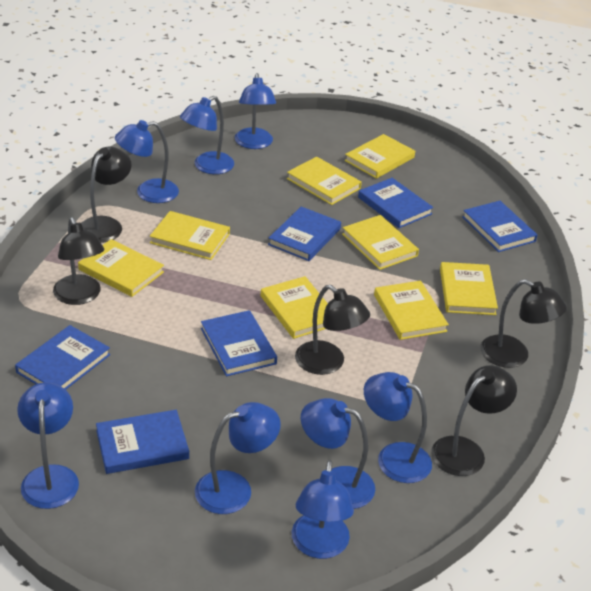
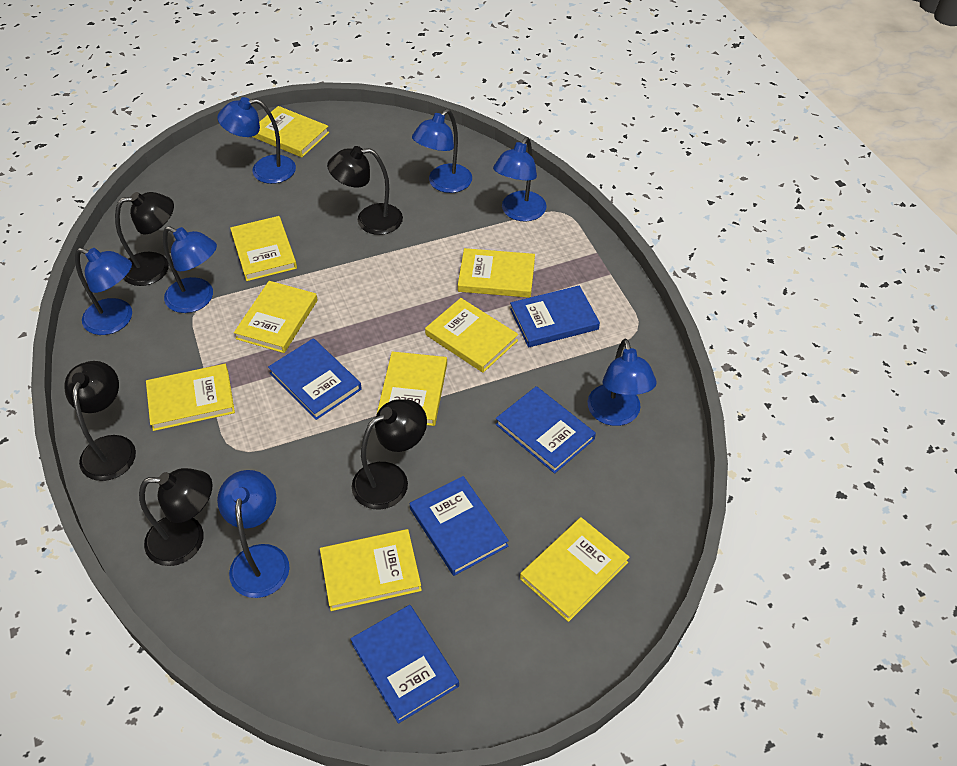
blue book: [15,325,110,390] [96,410,189,474] [201,310,277,376] [268,207,341,261] [358,178,434,228] [462,201,537,252] = 6 -> [268,338,362,420] [351,605,459,724] [410,476,509,576] [496,386,596,474] [510,285,600,347] = 5
blue lamp: [17,382,79,509] [115,120,179,203] [180,96,234,174] [195,402,281,514] [235,73,276,149] [292,460,354,559] [301,398,375,509] [364,372,432,483] = 8 -> [75,248,132,335] [163,226,217,313] [217,97,296,184] [217,470,289,598] [412,109,472,193] [493,137,546,222] [587,339,657,426] = 7
yellow book: [78,239,164,297] [150,211,230,260] [261,276,328,339] [287,157,362,205] [342,215,419,270] [345,134,415,179] [374,281,449,340] [440,262,498,315] = 8 -> [146,364,235,431] [230,216,297,281] [234,281,317,353] [252,106,329,157] [320,529,422,611] [377,351,447,426] [425,298,518,373] [458,248,535,298] [520,517,630,622] = 9

